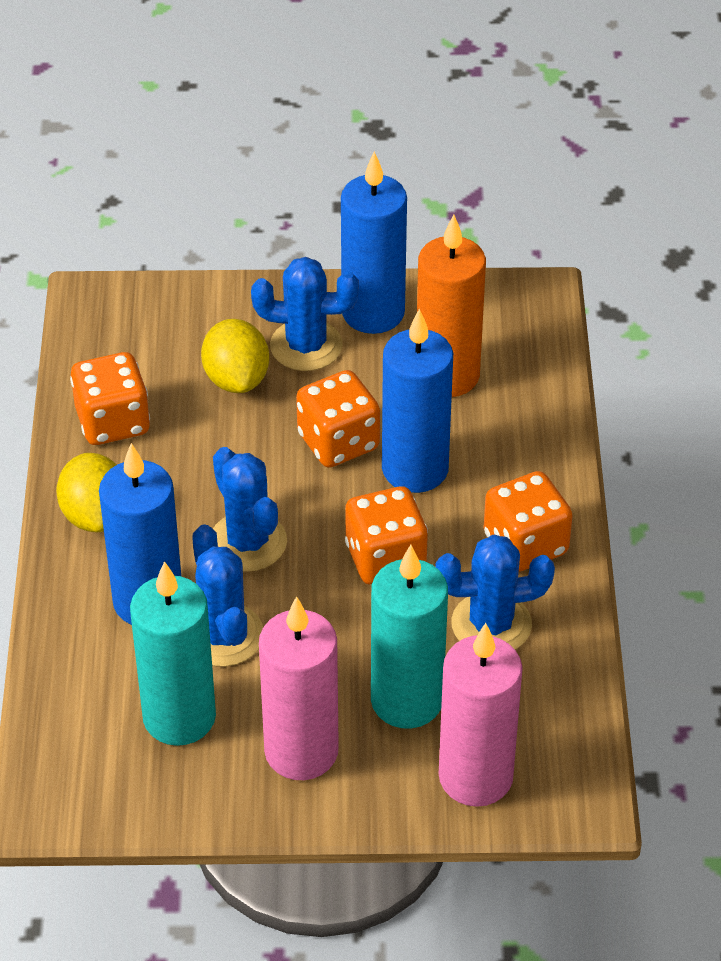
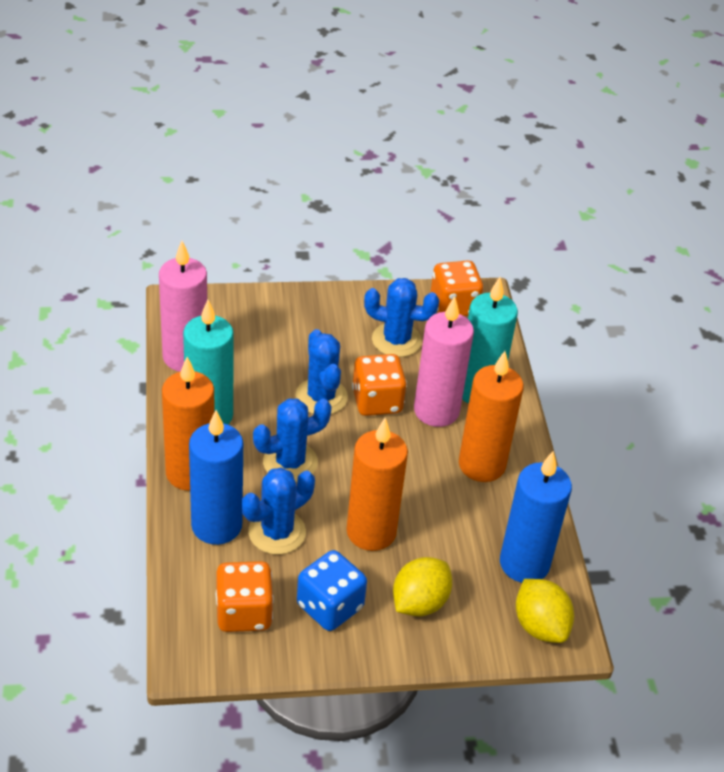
blue candle: [99,443,181,625] [341,152,407,334] [382,309,453,493] = 3 -> [189,410,243,545] [500,451,572,583] = 2
blue dice: none = 0 -> [297,550,367,631] = 1
orange candle: [417,215,486,397] = 1 -> [162,357,214,491] [346,418,408,551] [459,351,524,482] = 3
orange dice: [70,352,150,445] [296,370,380,468] [345,486,428,584] [484,471,573,572] = 4 -> [216,561,274,632] [352,354,407,416] [431,260,483,316] = 3

